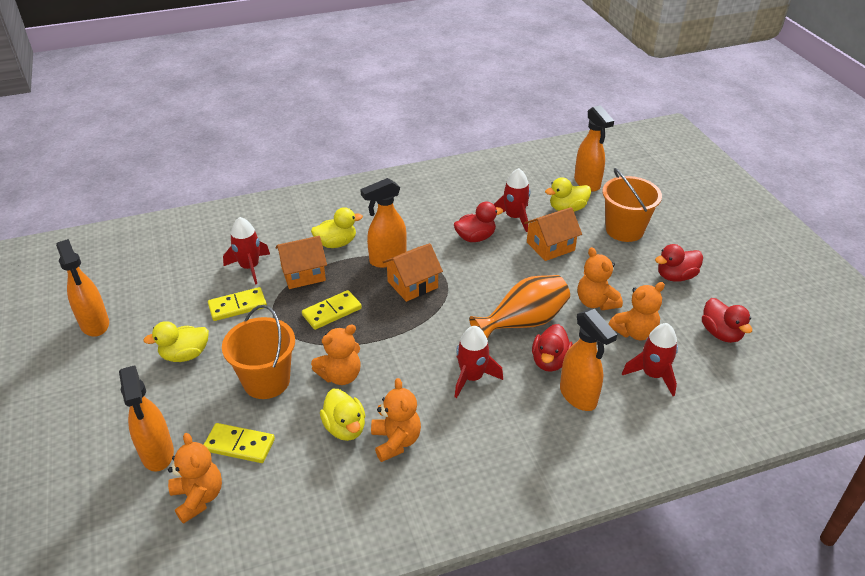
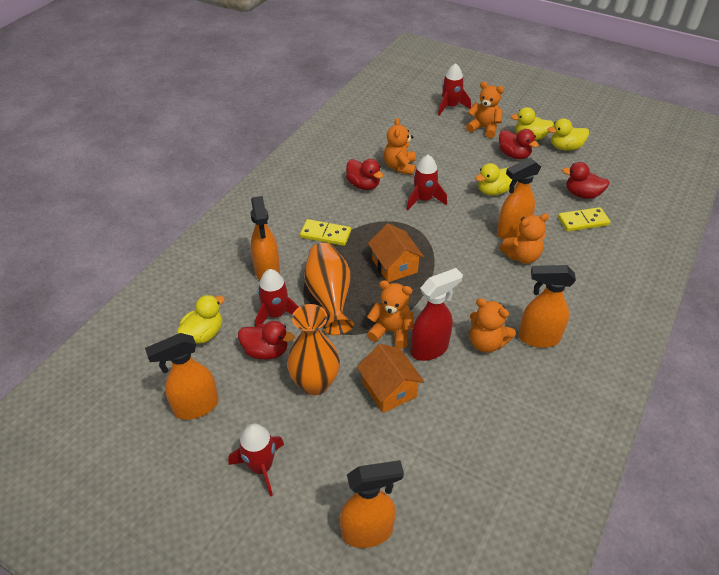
orange bucket: [222,305,295,399] [602,168,662,242] = 2 -> none = 0
orange house: [275,236,327,289] [382,243,443,302] [524,207,582,261] = 3 -> [357,344,424,413] [368,223,424,282] = 2
orange vase: [469,275,570,340] = 1 -> [287,304,340,395] [304,243,354,335] = 2
red spray bottle: none = 0 -> [410,268,463,361] = 1
yellow domino: [204,423,275,463] [208,287,267,321] [302,290,362,330] = 3 -> [300,219,351,246] [558,207,611,232] = 2

